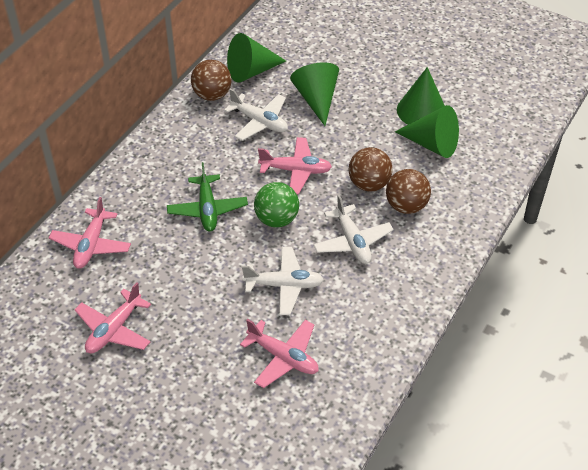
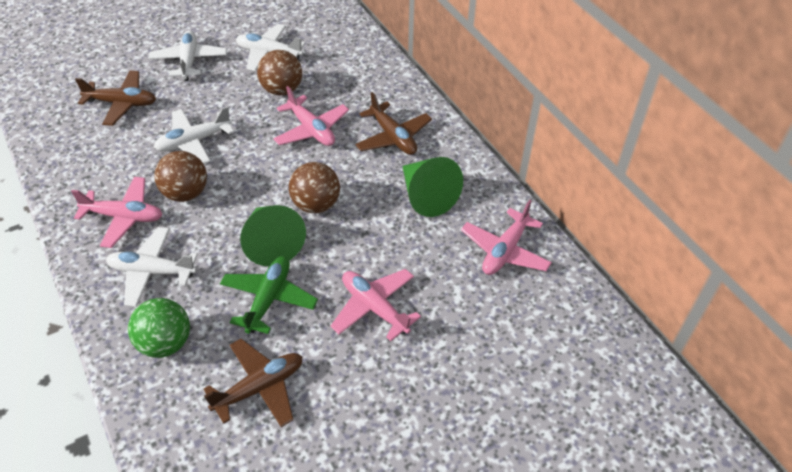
brown plane: none = 0 -> [75,71,156,126] [204,339,303,427] [355,92,432,155] = 3
green cone: [227,33,286,83] [290,62,339,126] [395,105,459,158] [397,67,445,124] = 4 -> [240,205,306,266] [402,157,463,217] = 2
white plane: [224,88,288,141] [242,247,324,315] [313,195,394,264] = 3 -> [106,227,198,307] [148,30,227,81] [154,106,234,164] [236,24,305,71] = 4

